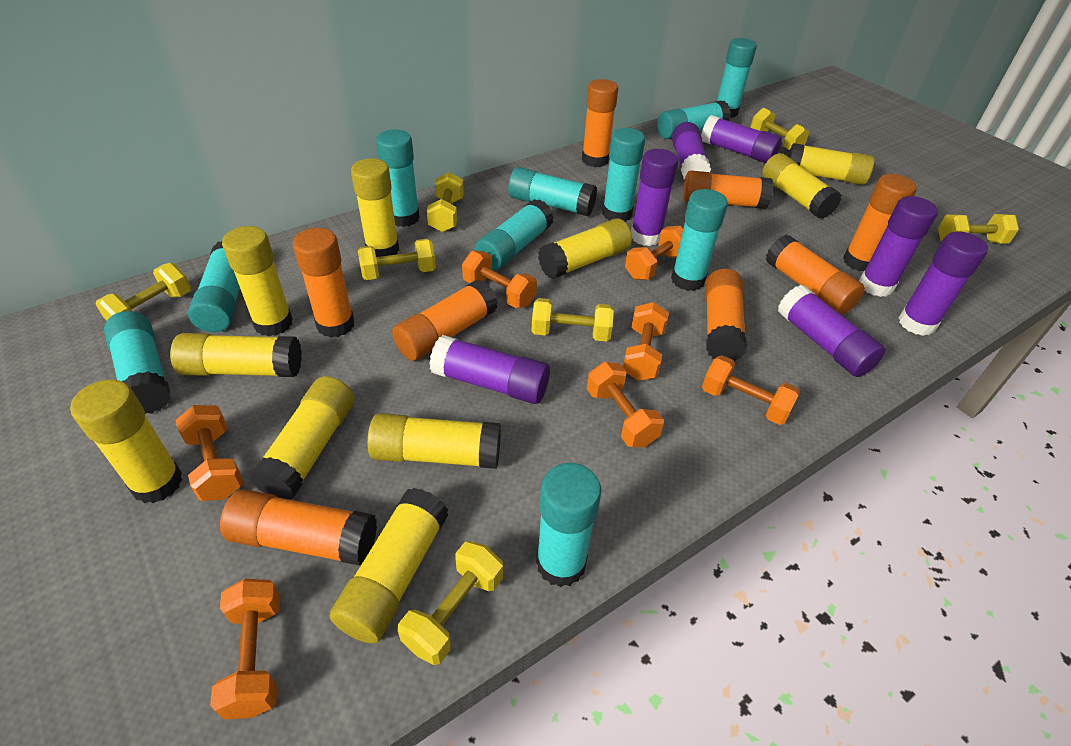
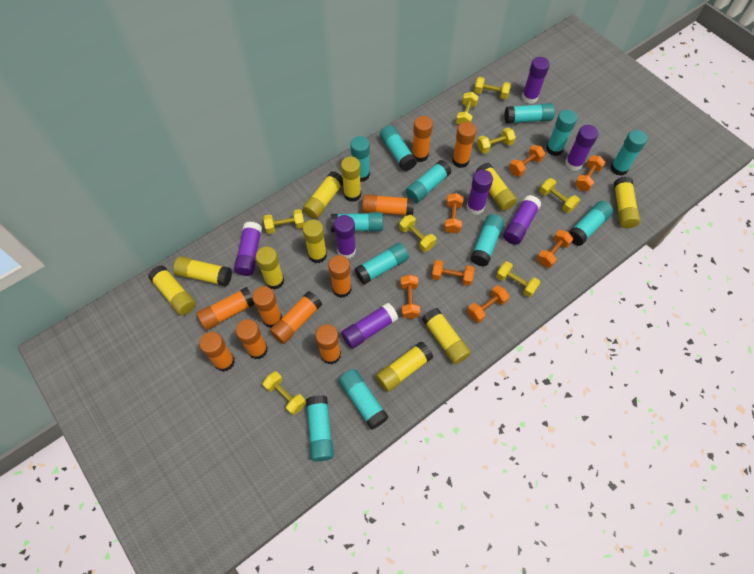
orange glue stick: [220,489,377,566] [293,228,354,338] [392,279,498,361] [582,79,618,167] [683,171,773,209] [705,269,747,362] [766,235,865,315] [843,174,917,272] = 8 -> [197,287,255,330] [199,332,235,372] [236,319,268,359] [252,286,282,328] [270,291,322,344] [315,324,341,364] [328,255,352,298] [362,194,414,216] [412,116,433,162] [452,122,476,168] = 10
turquoise glue stick: [104,311,171,414] [188,241,240,332] [376,129,420,227] [475,199,554,270] [508,167,597,217] [536,463,601,587] [602,128,645,222] [657,100,731,139] [671,189,728,291] [717,38,757,118] = 10 -> [306,395,334,461] [331,212,383,232] [339,369,389,430] [350,136,370,182] [355,243,409,285] [380,125,417,171] [406,160,452,203] [470,214,504,267] [505,103,555,124] [546,110,577,156] [569,201,613,246] [610,130,647,176] = 12
yellow dumbbell: [96,263,191,321] [358,239,436,280] [398,541,503,665] [427,172,464,232] [531,298,614,342] [750,108,809,150] [938,214,1019,243] = 7 -> [263,371,306,415] [264,209,304,234] [399,215,436,252] [456,92,479,125] [474,77,511,99] [477,128,516,154] [496,261,540,297] [539,178,580,213] = 8

